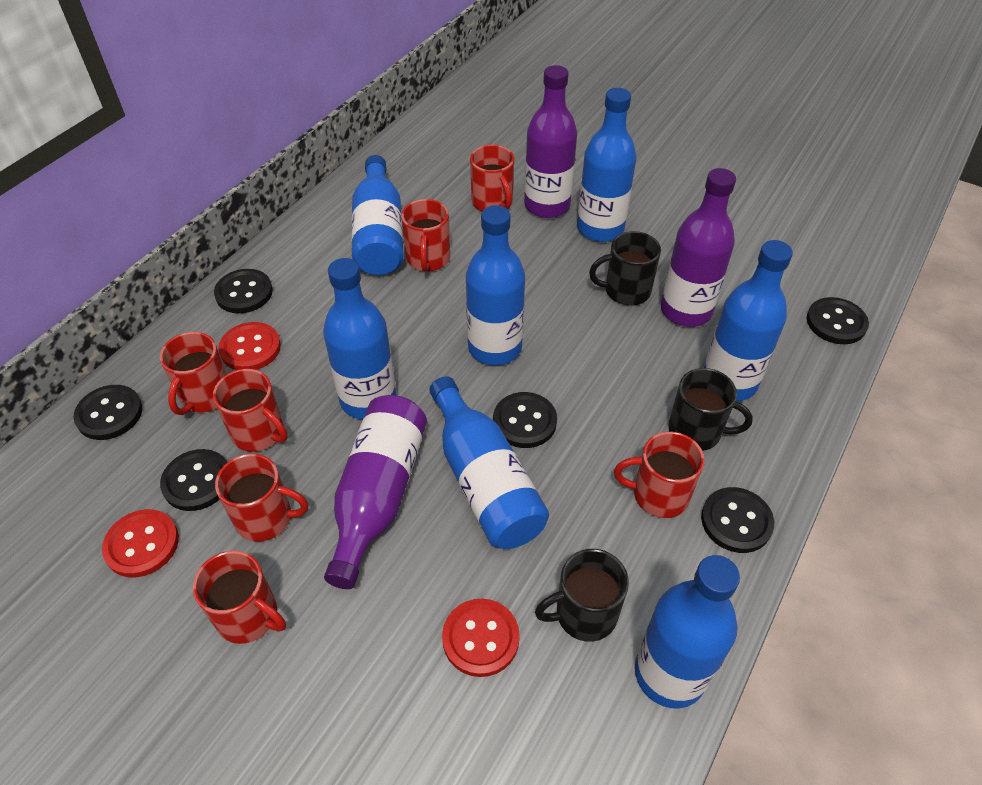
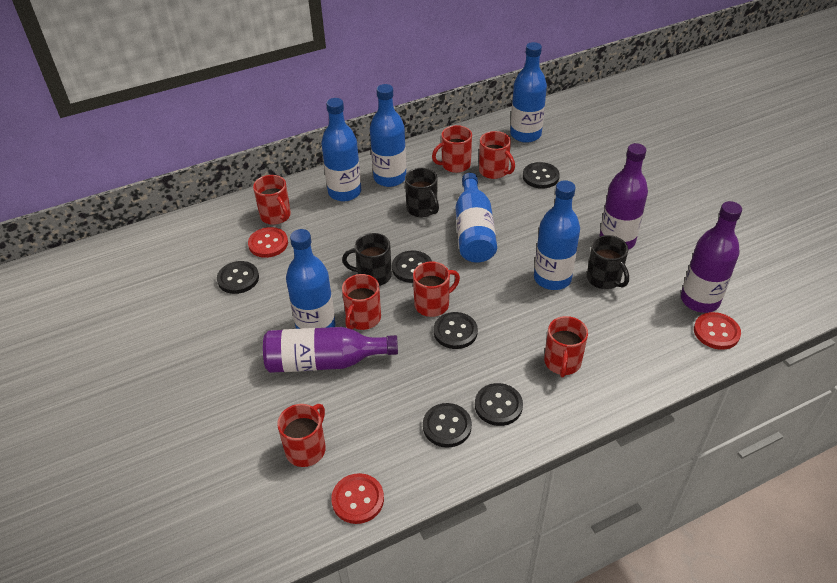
blue bottle: [323,258,396,419] [351,155,404,275] [429,376,549,549] [466,205,525,365] [577,88,636,242] [635,555,740,709] [704,240,793,401] = 7 -> [286,229,335,329] [321,98,361,201] [370,84,406,187] [456,173,497,263] [510,42,547,143] [534,180,580,290] = 6

